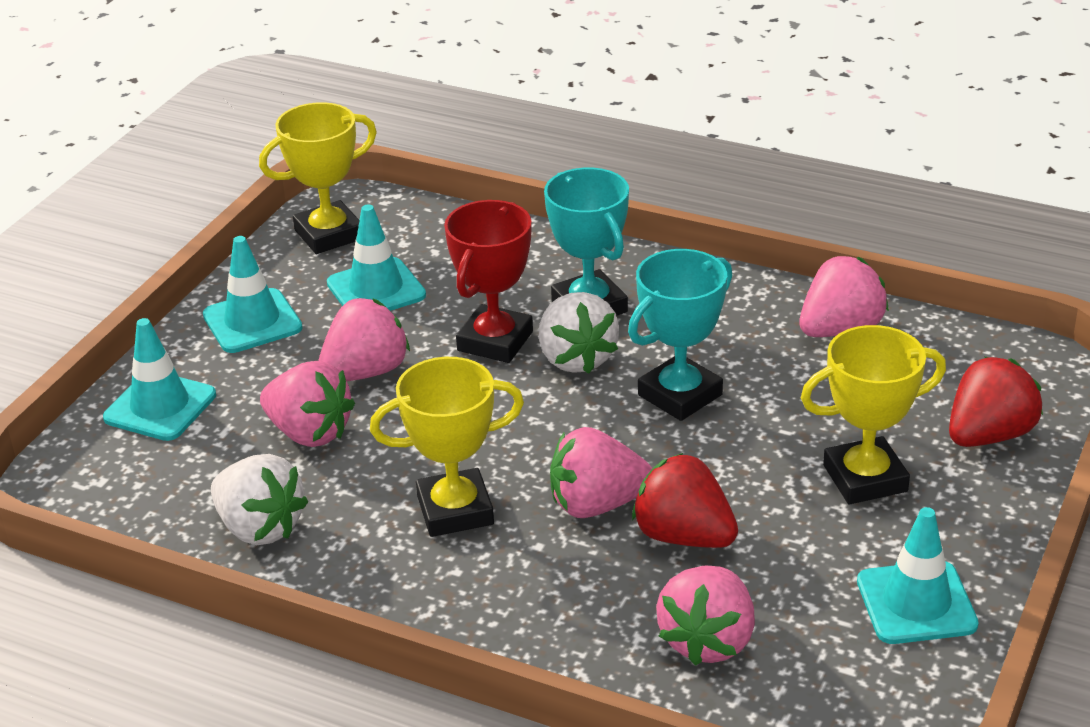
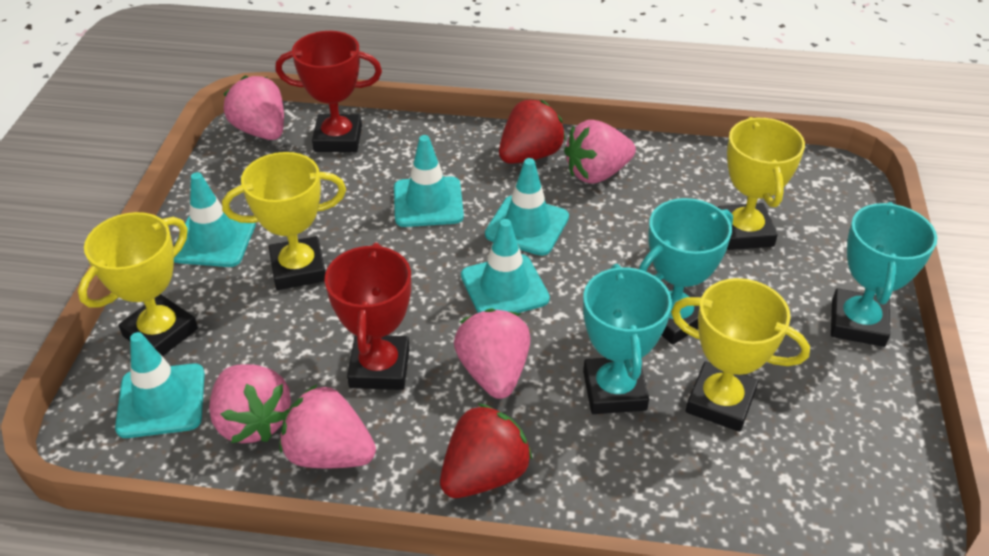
red trophy: [444,200,533,363] = 1 -> [276,31,382,152] [325,243,411,390] = 2
turquoise traffic cone: [103,318,216,441] [203,236,302,353] [327,204,426,311] [857,507,979,644] = 4 -> [115,332,205,438] [174,172,256,267] [394,135,464,227] [461,219,550,313] [485,158,569,256] = 5
turquoise trophy: [544,168,629,316] [628,249,733,421] = 2 -> [583,264,672,414] [639,198,733,345] [831,202,937,347] = 3
white strawberry: [211,454,309,545] [539,292,619,374] = 2 -> none = 0
yellow trophy: [259,102,377,254] [370,357,524,537] [801,325,946,504] = 3 -> [78,212,198,356] [222,152,346,290] [671,278,810,432] [718,117,805,250] = 4

